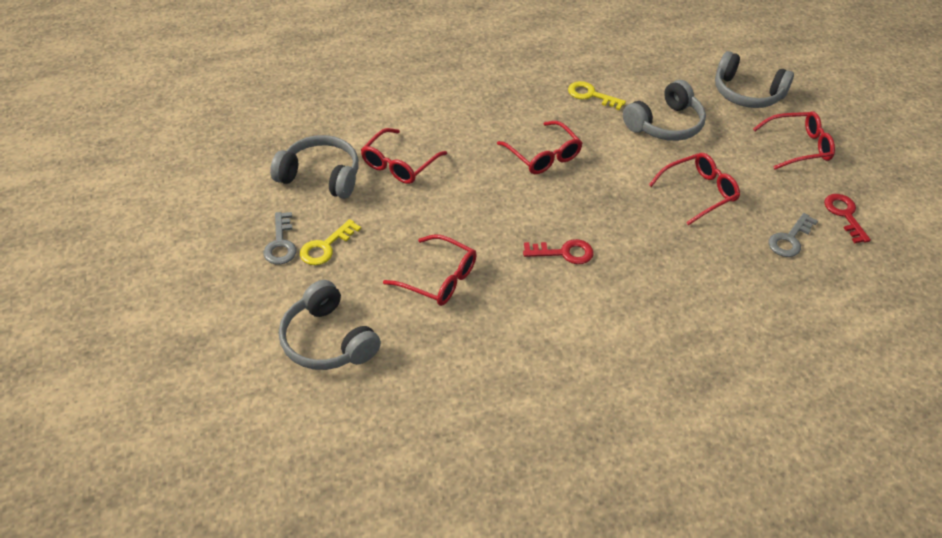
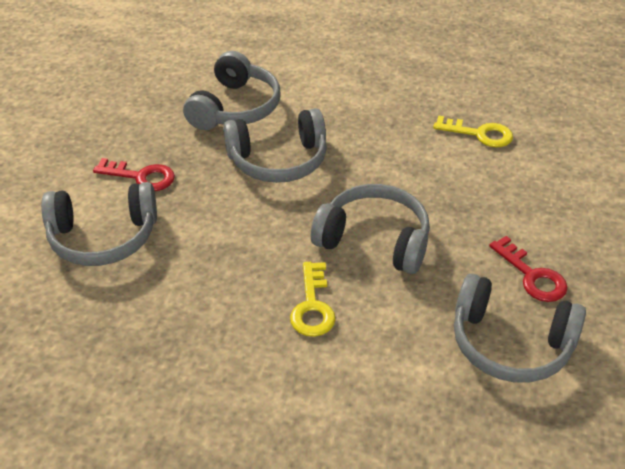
grey headphones: [270,135,359,199] [279,280,381,370] [623,80,706,141] [715,51,794,108] = 4 -> [41,182,157,266] [183,51,281,130] [223,108,327,183] [311,184,430,274] [454,273,586,383] = 5
grey key: [263,212,297,265] [768,213,818,257] = 2 -> none = 0
red glasses: [361,128,447,184] [383,234,477,306] [497,121,582,174] [649,153,740,225] [753,111,835,170] = 5 -> none = 0

